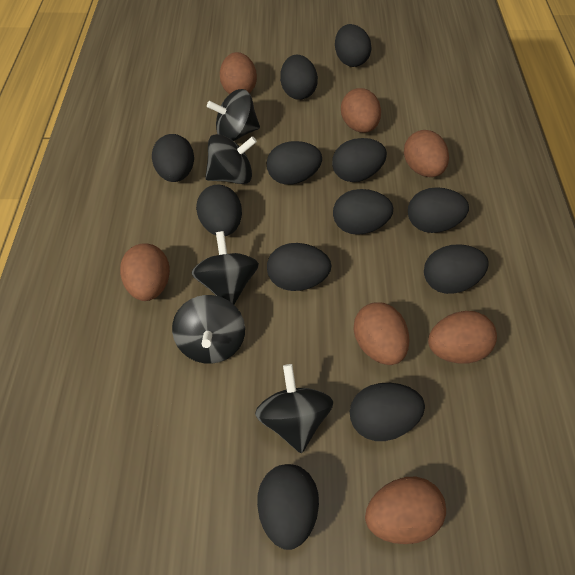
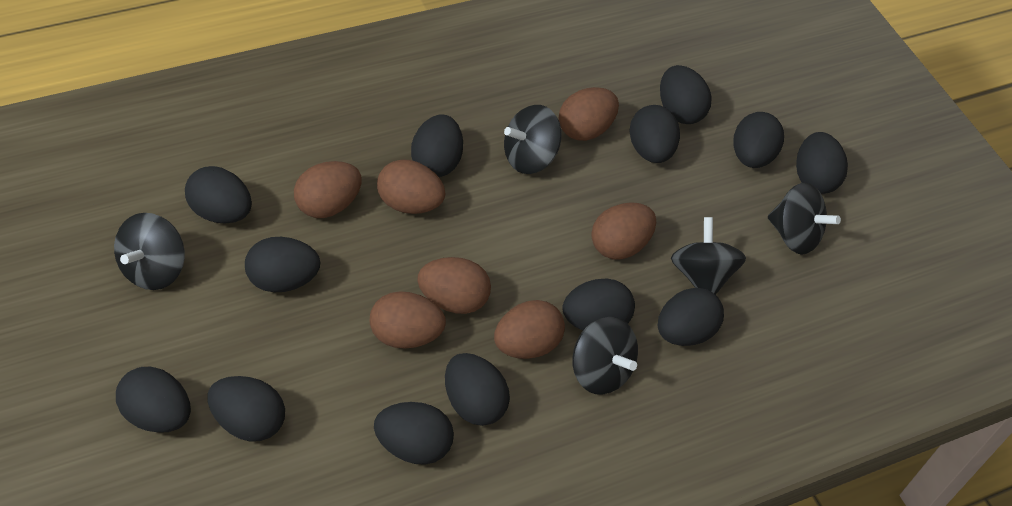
black egg: [152,134,194,182] [196,185,242,236] [257,464,319,550] [267,141,322,185] [267,243,332,291] [280,55,318,100] [332,138,387,182] [333,189,393,235] [335,24,372,67] [350,383,425,441] [408,187,469,233] [424,244,489,294] = 12 -> [116,367,191,433] [185,166,252,223] [208,376,285,442] [245,237,320,292] [374,402,454,465] [411,114,463,177] [445,353,510,426] [562,278,635,331] [629,105,680,163] [658,288,724,346] [660,65,712,124] [734,112,784,168] [796,132,848,194] = 13

